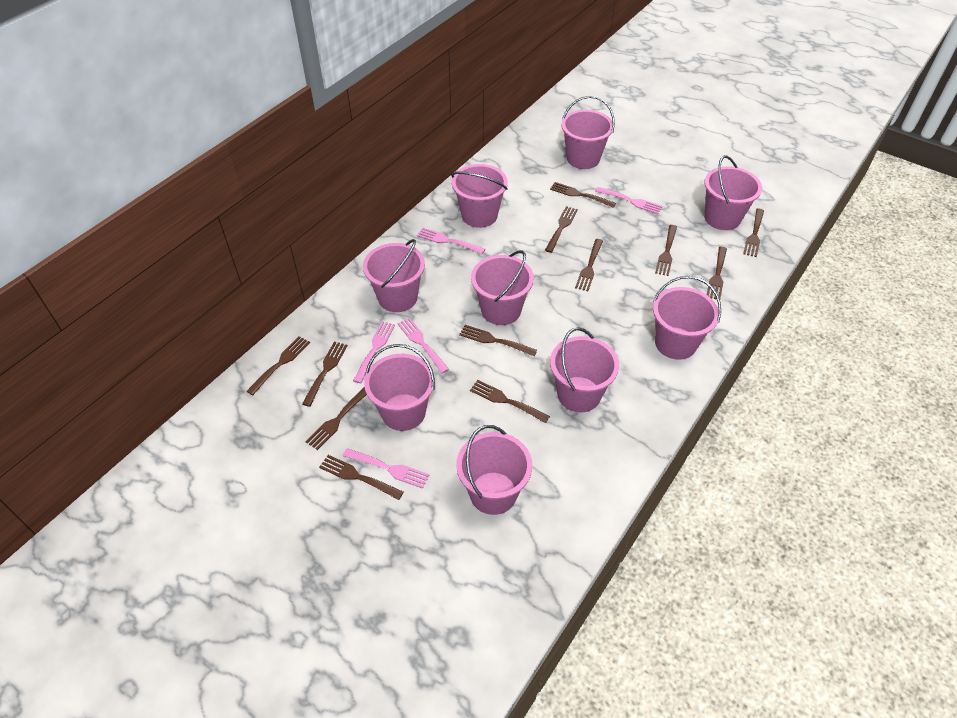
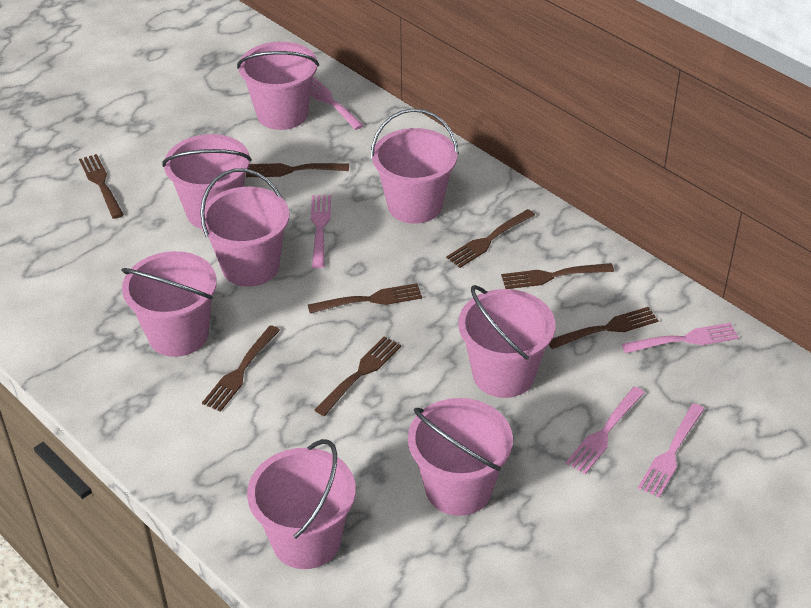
brown fork: [247,336,310,395] [302,342,348,407] [306,387,367,450] [319,455,404,500] [459,325,537,356] [470,380,550,423] [545,206,578,253] [550,182,616,208] [575,239,603,291] [655,225,677,276] [707,246,727,299] [743,208,764,257] = 12 -> [79,154,124,219] [202,325,280,412] [246,163,349,177] [308,283,422,313] [315,336,401,416] [446,209,535,268] [501,263,614,289] [549,307,659,349] = 8
pink bucket: [363,239,425,312] [364,344,435,431] [451,164,508,228] [456,425,532,515] [471,250,534,325] [550,327,619,412] [561,96,615,169] [653,276,721,360] [704,155,762,230] = 9 -> [121,251,217,357] [162,134,252,229] [200,168,289,287] [237,42,319,130] [247,439,356,569] [371,108,459,224] [408,398,513,516] [458,285,556,398] = 8

